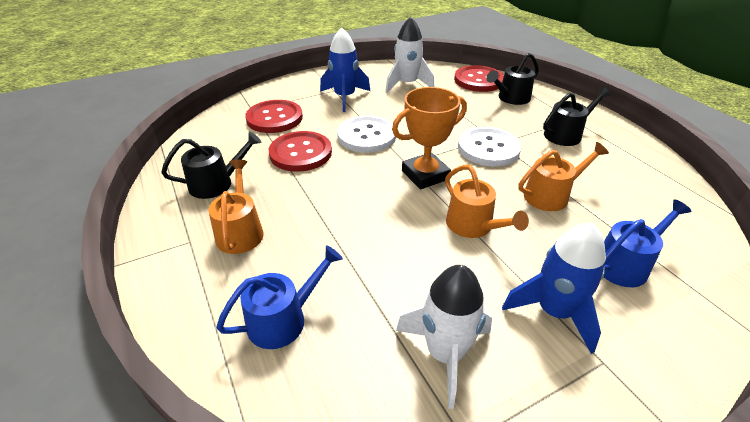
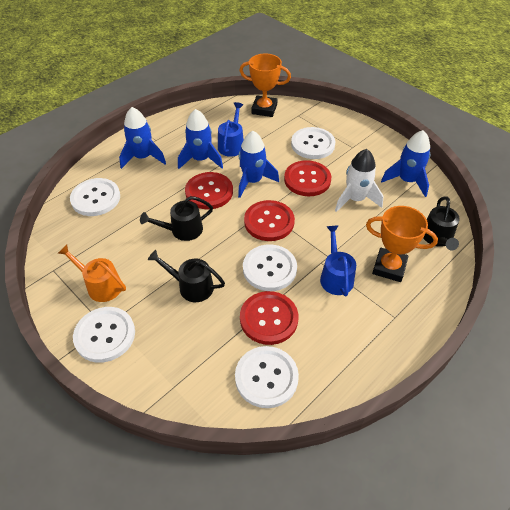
blue rocket: [320,28,370,112] [502,222,606,354] = 2 -> [119,107,166,169] [178,109,223,169] [238,131,279,198] [381,130,430,197] = 4
orange trophy: [392,87,467,189] = 1 -> [240,53,291,117] [366,206,438,282] = 2
orange watering can: [208,159,264,254] [445,165,529,238] [518,142,609,211] = 3 -> [58,245,126,302] = 1
red button: [245,100,303,133] [269,131,332,172] [454,65,504,92] = 3 -> [185,172,233,209] [240,291,298,345] [244,200,295,241] [284,160,331,196] = 4
white button: [337,116,396,153] [458,127,521,167] = 2 -> [70,178,120,216] [73,307,135,363] [235,346,299,408] [243,244,297,291] [291,127,335,159] = 5
white rocket: [385,17,434,93] [396,265,492,409] = 2 -> [335,149,384,212] = 1

